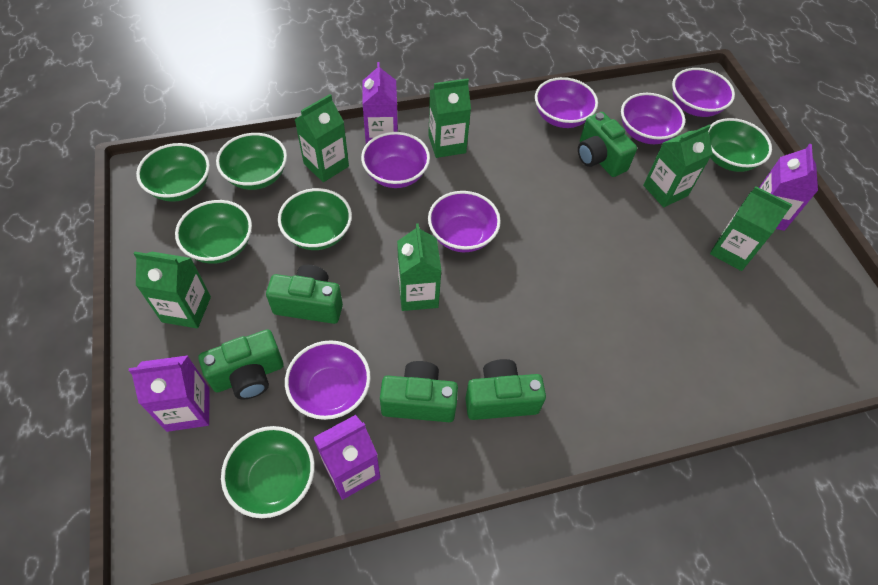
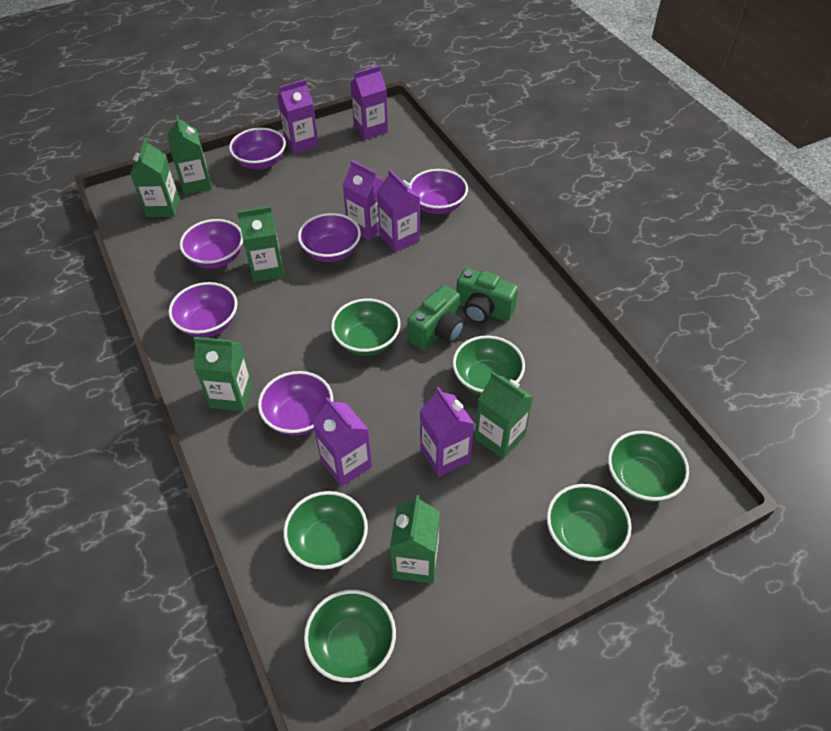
green camera: [199,329,284,400] [266,265,343,324] [380,361,458,422] [465,359,546,420] [578,112,637,177] = 5 -> [407,285,464,350] [456,268,518,323] = 2
purple carton: [129,355,210,432] [313,415,380,500] [362,62,398,144] [759,144,818,231] = 4 -> [277,79,319,154] [313,397,372,487] [343,160,384,240] [350,65,388,140] [377,170,420,252] [420,387,474,477] = 6

